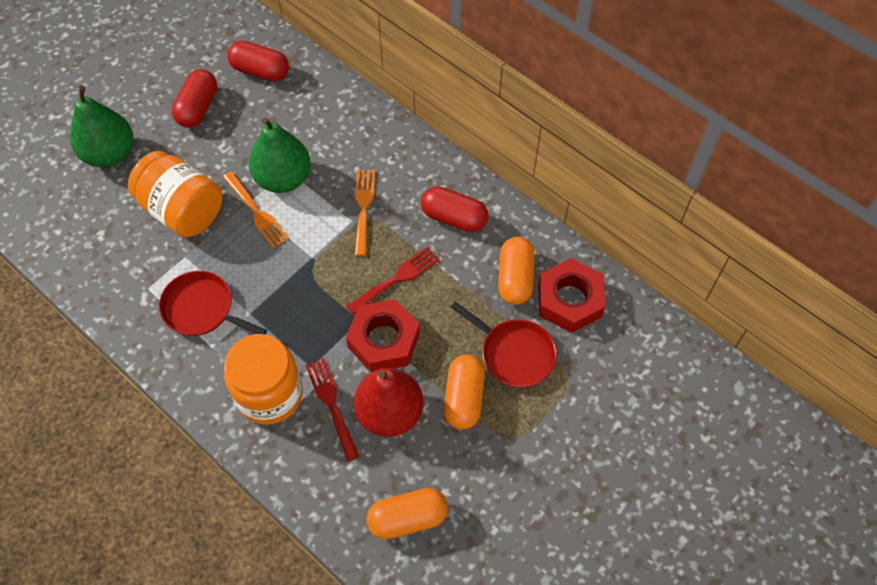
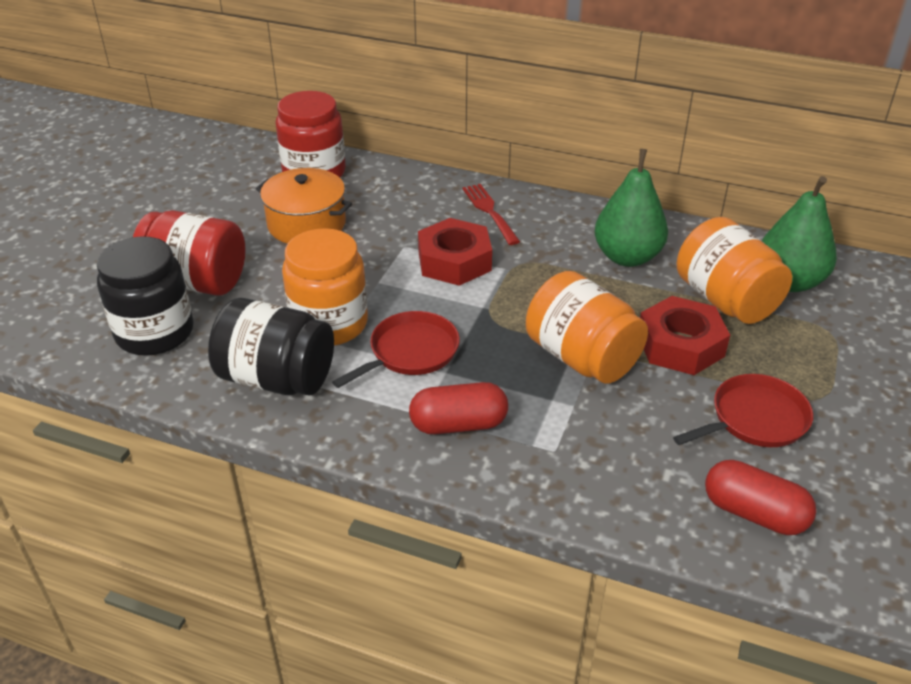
black jar: none = 0 -> [97,236,194,356] [208,298,334,396] = 2
orange capsule: [366,488,448,540] [444,355,485,430] [498,237,534,305] = 3 -> none = 0
orange fork: [223,171,289,248] [355,170,375,256] = 2 -> none = 0
orange jar: [128,151,222,237] [224,334,303,425] = 2 -> [282,228,368,346] [526,271,648,384] [677,217,792,324] = 3
orange pot: none = 0 -> [256,168,352,244] = 1
red capsule: [172,69,217,128] [227,41,289,82] [421,186,488,232] = 3 -> [409,382,508,434] [705,460,816,535] = 2
red fork: [305,358,360,461] [346,247,439,314] = 2 -> [462,184,520,245] = 1
red jar: none = 0 -> [133,210,246,296] [276,91,346,178] = 2
red pear: [354,368,424,437] = 1 -> none = 0

